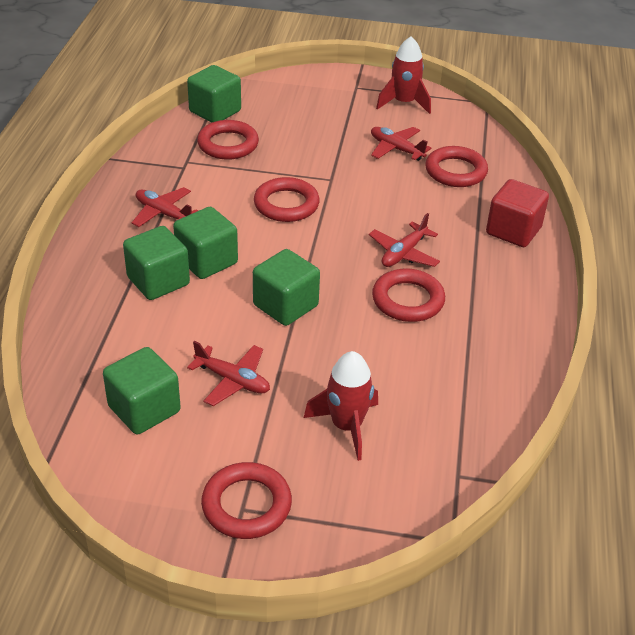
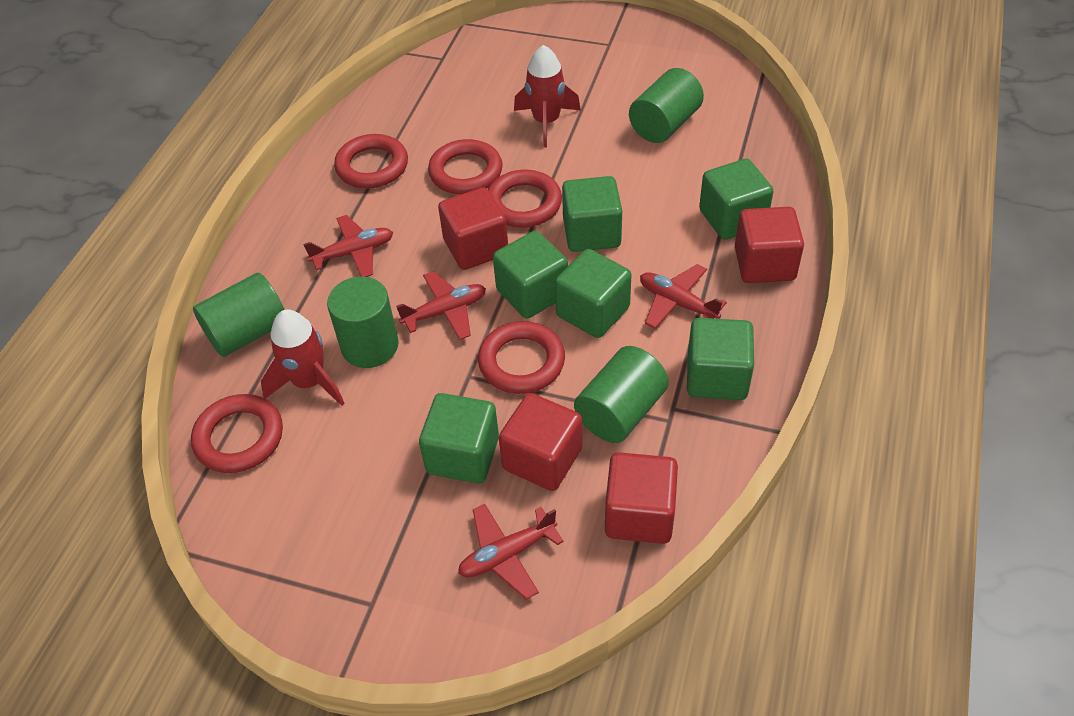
green cube: [103,347,181,435] [123,226,190,300] [173,207,238,279] [187,65,241,122] [253,249,320,326] = 5 -> [419,393,499,484] [493,231,568,319] [555,249,631,338] [562,176,622,252] [687,318,754,400] [699,159,774,240] = 6
green cylinder: none = 0 -> [193,273,285,357] [327,277,399,368] [574,346,669,443] [629,68,704,143] = 4
red cube: [486,179,549,247] = 1 -> [438,187,508,270] [499,393,582,491] [605,452,678,544] [735,207,804,283] = 4

